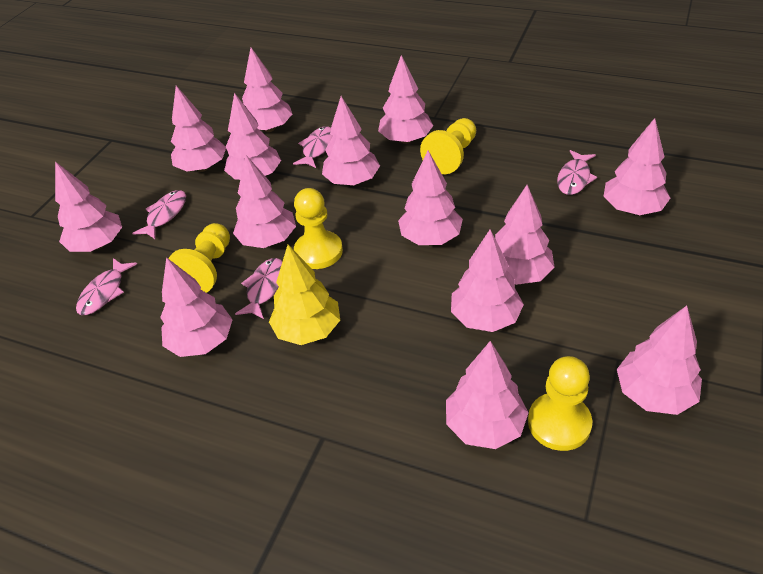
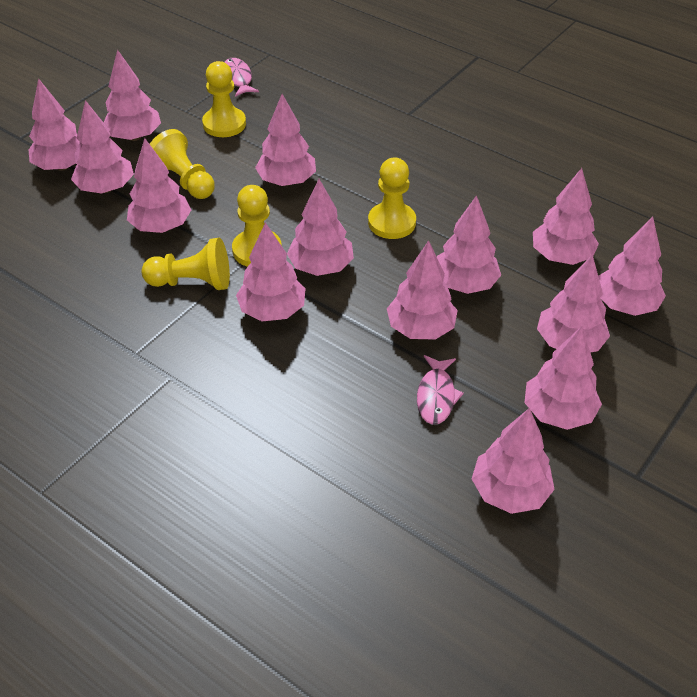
pink fish: [76,258,137,315] [132,190,186,239] [235,258,283,319] [293,126,332,168] [557,150,597,195] = 5 -> [225,58,259,97] [417,355,464,425] = 2
yellow pawn: [168,223,230,293] [294,188,343,269] [420,118,476,174] [528,356,592,451] = 4 -> [141,238,230,290] [150,129,215,199] [202,61,246,137] [232,185,282,267] [368,158,416,239] = 5
yellow tree: [269,245,340,345] = 1 -> none = 0

